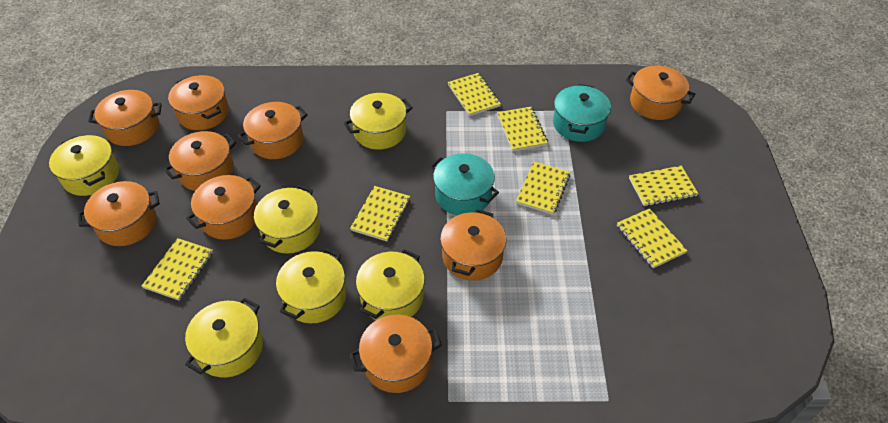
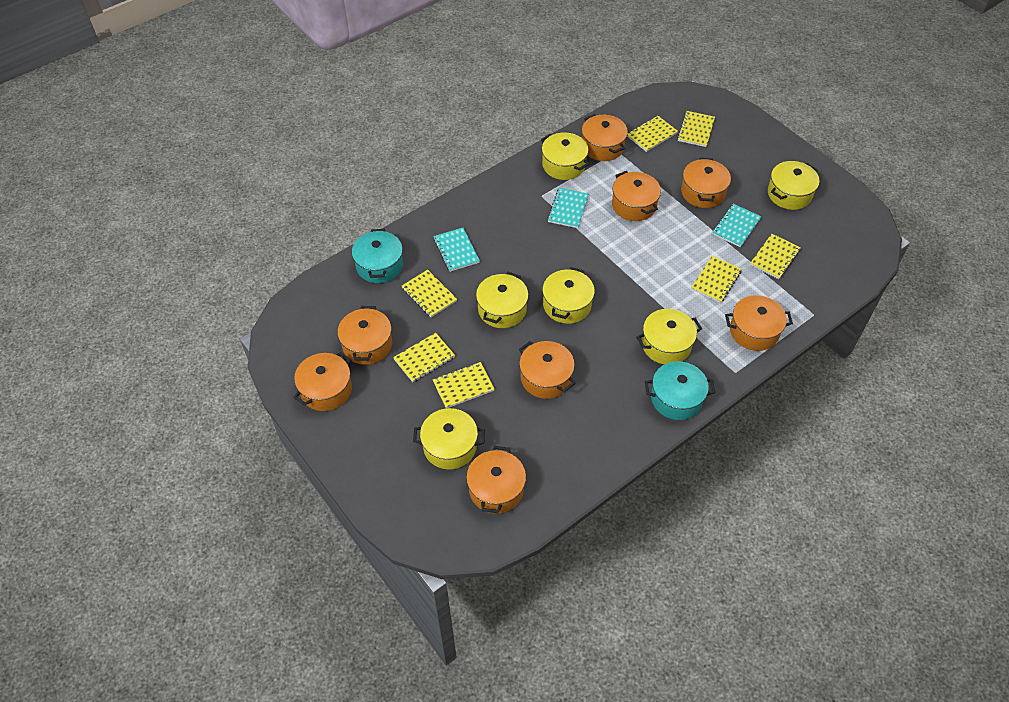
orange pot: [77,181,160,246] [88,90,162,146] [164,131,236,191] [168,75,229,130] [186,175,261,240] [237,102,308,159] [350,315,442,393] [440,209,506,281] [626,66,695,120] = 9 -> [293,352,352,411] [337,306,392,365] [466,446,526,514] [519,341,576,399] [582,114,628,161] [612,171,661,221] [681,158,731,208] [725,295,793,351] = 8
turquoise notebook: none = 0 -> [433,228,480,272] [548,188,589,228] [712,204,762,247] = 3

